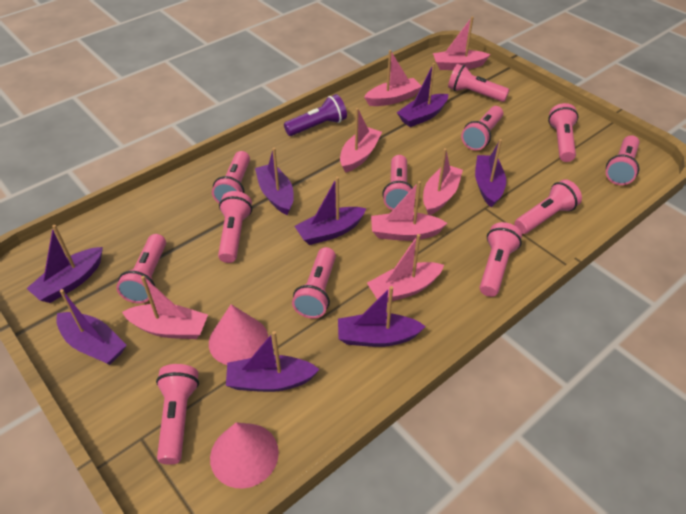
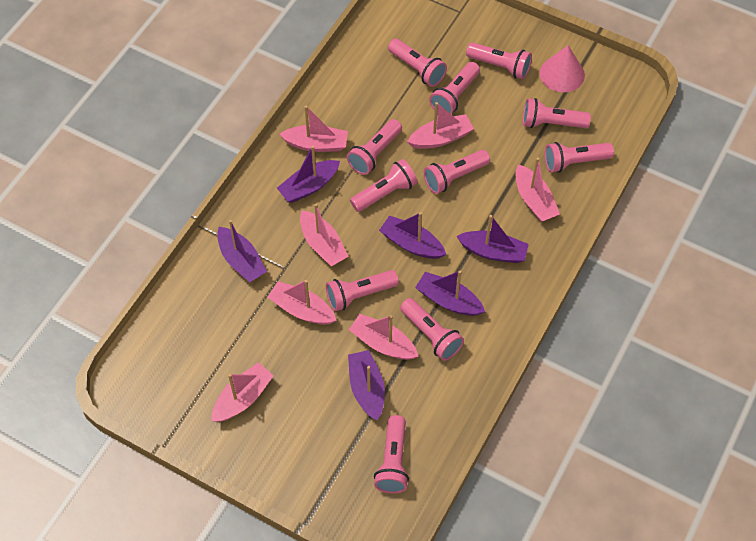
pink cone: [209,304,268,365] [210,422,279,489] = 2 -> [540,45,585,92] = 1
pink flashlight: [116,234,166,303] [156,364,199,465] [212,151,250,203] [218,191,252,263] [292,247,336,319] [382,155,413,210] [448,64,509,102] [461,106,503,150] [480,222,522,297] [515,179,582,234] [548,103,578,162] [606,135,639,185] = 12 -> [326,270,399,312] [347,119,402,175] [350,159,417,212] [374,415,409,493] [388,39,447,87] [400,298,464,361] [424,150,490,194] [429,62,480,114] [466,42,532,79] [523,98,591,128] [545,142,614,173] = 11
purple boat: [26,225,103,303] [56,289,127,365] [226,331,320,392] [255,148,294,215] [295,177,367,245] [338,286,426,347] [396,63,448,127] [475,139,506,208] = 8 -> [217,220,267,282] [277,146,340,203] [348,350,385,420] [379,212,446,259] [415,271,485,316] [456,215,529,263] = 6
purple flashlight: [284,94,347,136] = 1 -> none = 0

